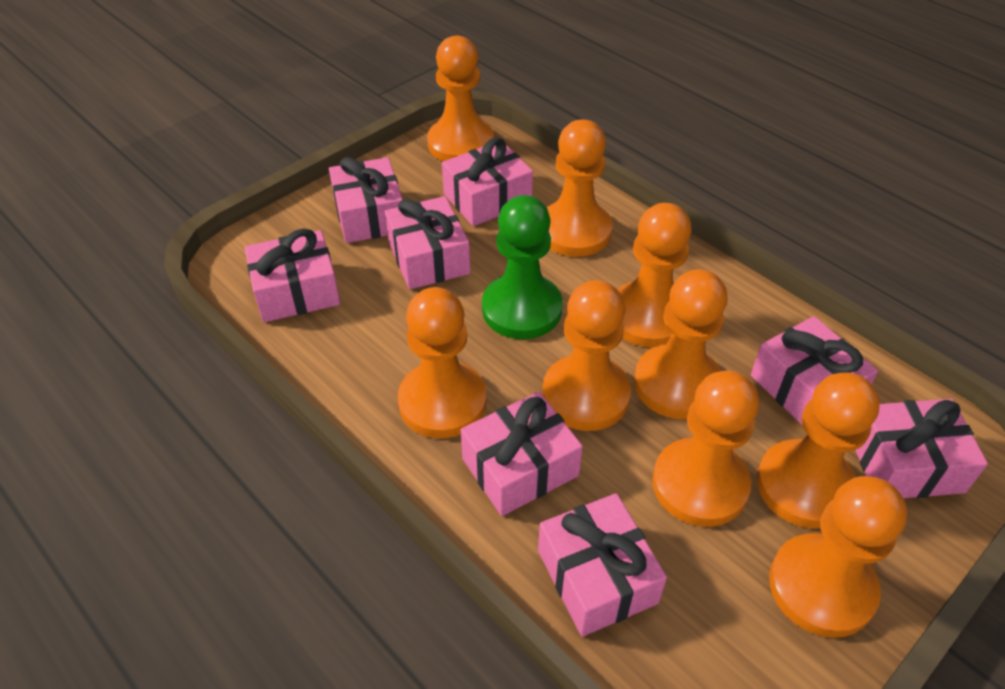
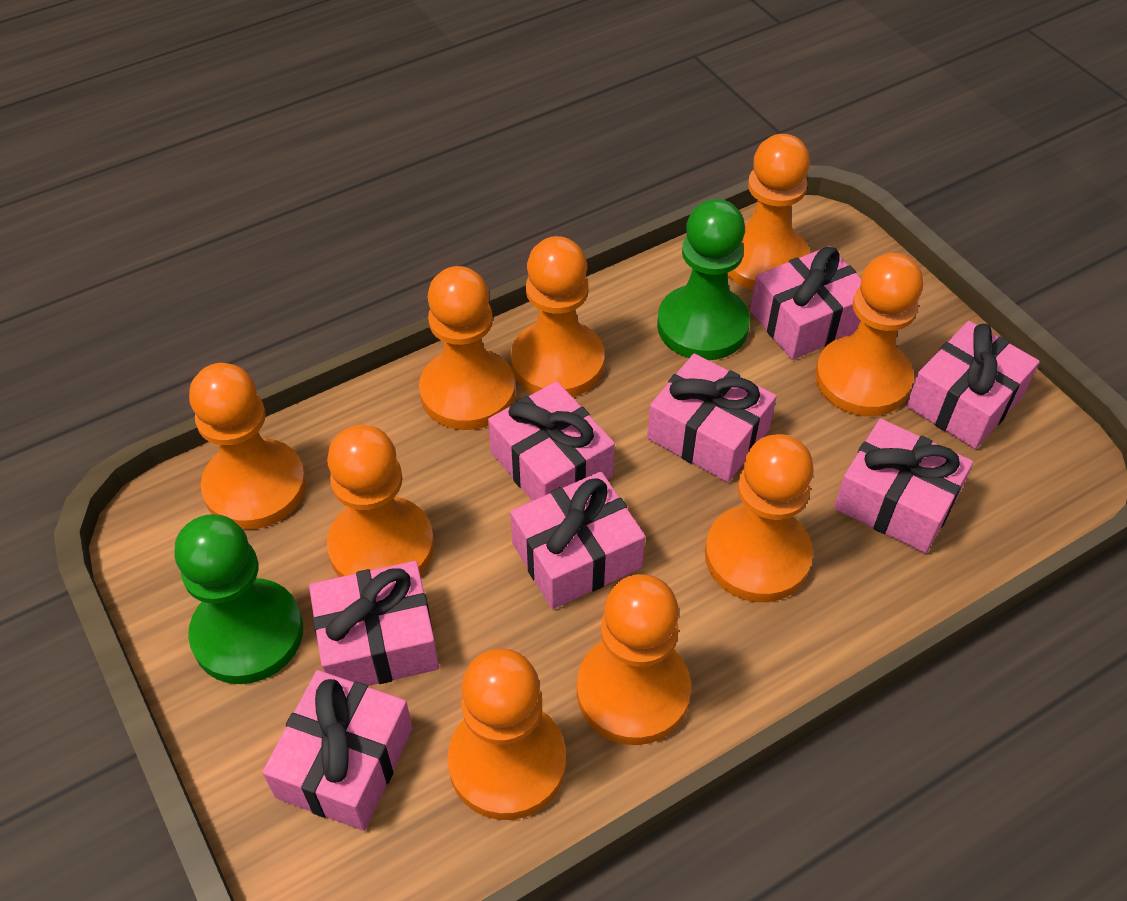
green pawn: [482,195,563,339] = 1 -> [174,514,303,684] [657,199,750,360] = 2

